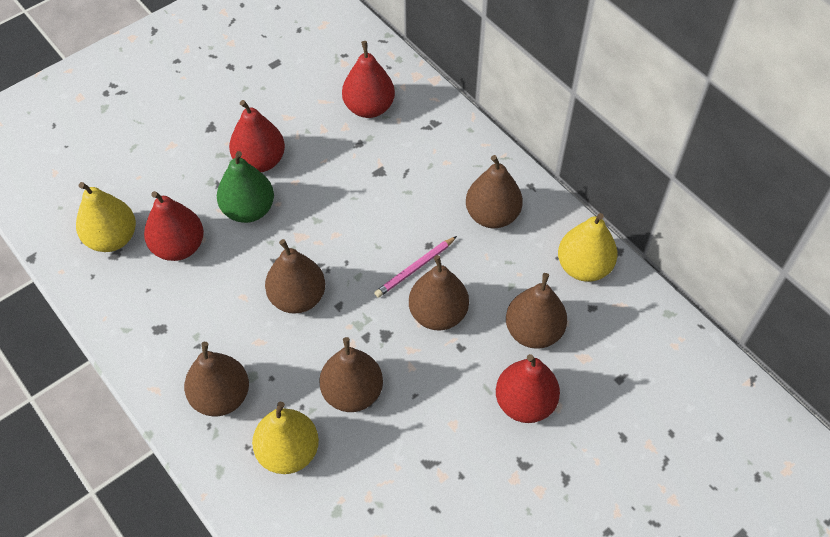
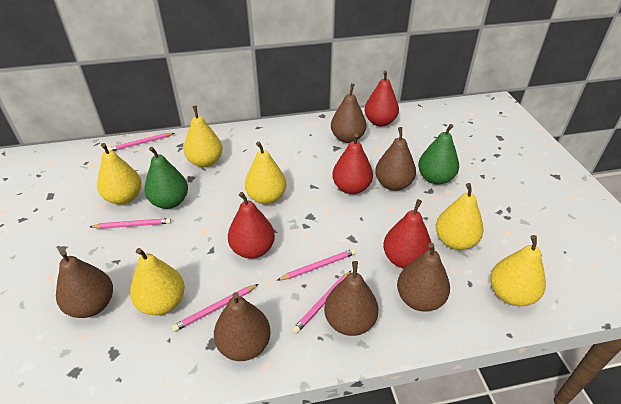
green pear: [217,151,274,223] = 1 -> [144,147,188,209] [418,124,459,185] = 2
pink pencil: [374,236,457,298] = 1 -> [90,218,171,229] [108,133,174,151] [172,284,259,332] [277,249,356,281] [292,271,351,334] = 5
yellow pear: [76,182,136,252] [252,402,319,474] [558,213,618,282] = 3 -> [97,143,142,205] [130,248,185,315] [184,106,223,167] [245,142,286,204] [436,183,484,250] [490,235,546,306] = 6

